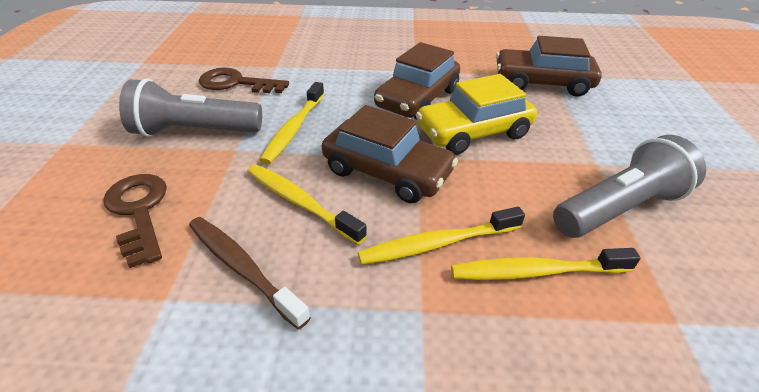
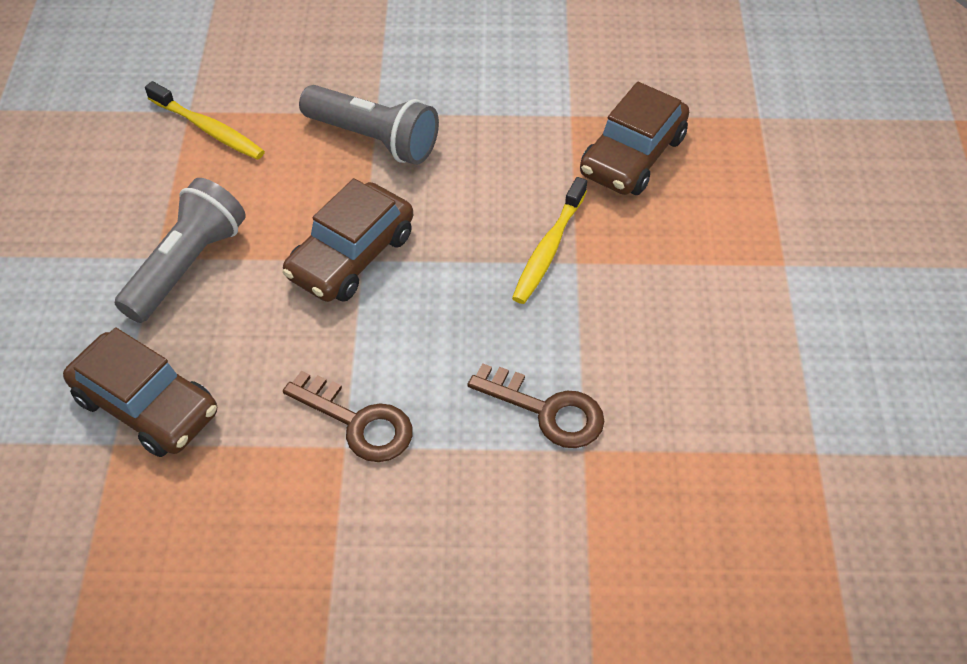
brown toothbrush: [189,217,311,330] = 1 -> none = 0
yellow car: [416,74,537,155] = 1 -> none = 0
yellow toothbrush: [247,164,367,245] [260,82,324,164] [358,207,525,265] [451,248,641,280] = 4 -> [145,81,265,160] [512,177,587,304] = 2

